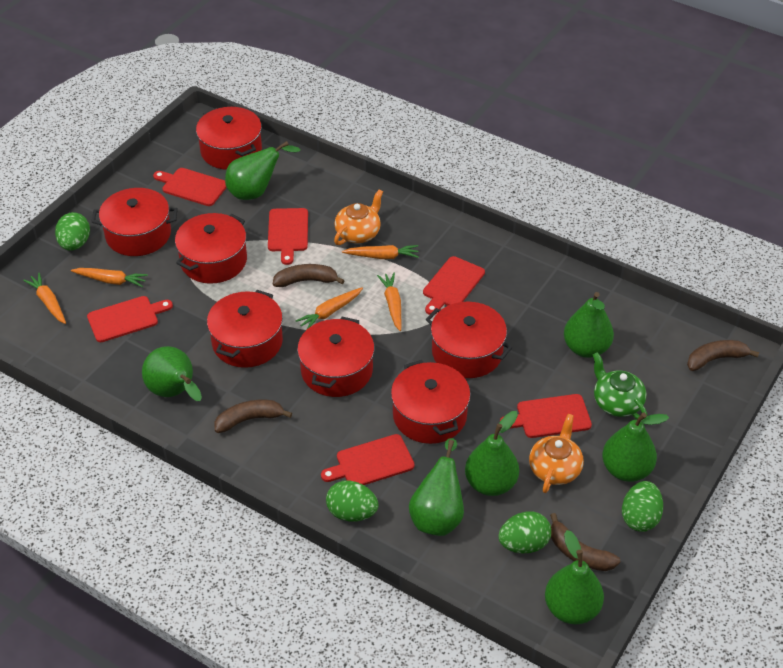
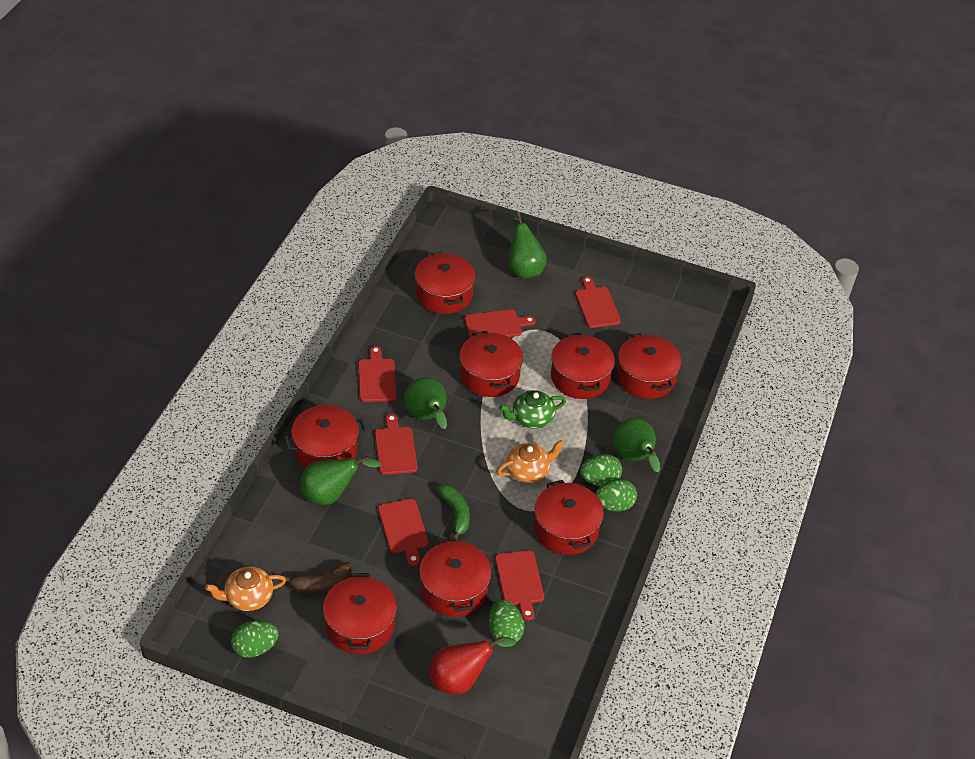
brown banana: [214,400,292,433] [273,264,345,287] [550,513,620,571] [687,340,759,371] = 4 -> [283,562,352,593] = 1
green banana: none = 0 -> [437,484,470,540] = 1
green pear: [142,346,202,401] [225,141,301,200] [409,438,464,536] [465,411,519,496] [545,530,604,624] [564,292,614,358] [602,412,669,482] = 7 -> [300,456,381,505] [404,377,447,429] [508,212,547,279] [613,418,660,473] = 4
orange carrot: [23,273,66,324] [71,268,148,287] [295,287,363,330] [342,245,419,259] [377,273,401,331] = 5 -> none = 0
red pear: none = 0 -> [430,636,516,694] = 1
red pot: [91,188,178,256] [175,213,247,284] [196,107,262,170] [207,290,283,368] [297,317,374,397] [391,360,471,444] [426,302,512,378] = 7 -> [284,405,367,468] [323,573,397,654] [415,252,476,314] [419,538,491,617] [459,330,523,397] [534,480,604,555] [551,333,615,399] [617,333,681,399] = 8

